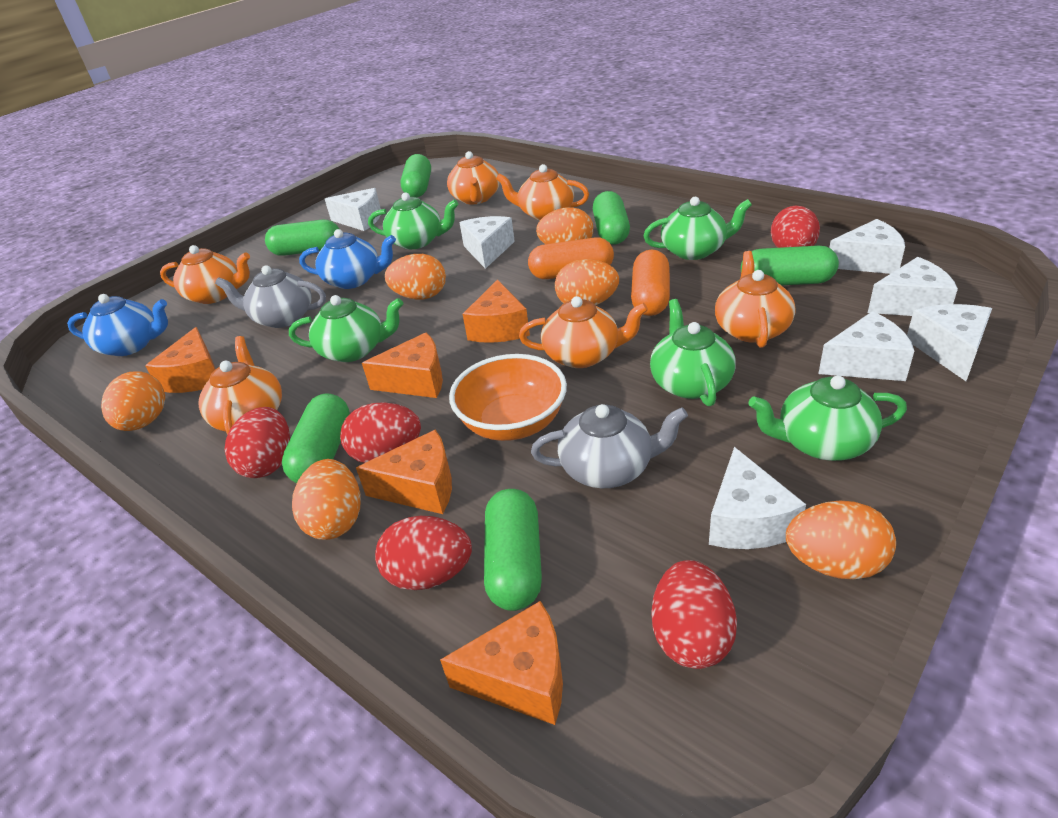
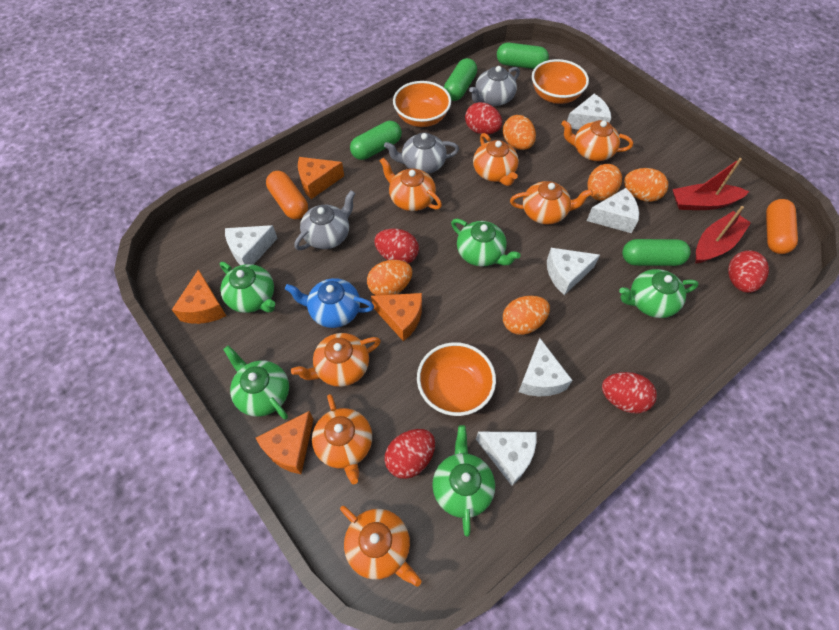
blue teapot: [67,294,168,356] [299,229,396,289] = 2 -> [285,278,374,328] = 1
green capsule: [265,220,339,256] [282,393,350,483] [400,154,431,197] [484,489,542,611] [593,191,630,245] [741,246,839,285] = 6 -> [350,121,402,160] [444,58,477,101] [497,43,549,69] [622,239,691,266] = 4
grey teapot: [215,265,326,328] [531,404,688,488] = 2 -> [294,190,356,250] [384,133,459,174] [469,66,520,106] = 3
orange bowl: [449,354,567,441] = 1 -> [393,81,451,127] [417,342,496,416] [532,59,589,104] = 3
orange cheese: [145,327,216,393] [356,429,452,514] [362,332,443,398] [440,601,563,725] [463,279,530,343] = 5 -> [172,269,226,324] [256,411,313,474] [298,157,344,199] [371,293,422,341] = 4
orange egg: [101,371,165,431] [292,459,361,540] [385,254,446,300] [536,207,593,244] [555,259,619,305] [786,501,896,580] = 6 -> [367,260,412,295] [503,115,536,150] [503,296,550,335] [588,164,622,200] [624,168,668,202] = 5
orange teapot: [160,245,250,304] [198,336,282,435] [447,151,500,204] [496,164,589,220] [519,296,648,368] [715,251,795,348] = 6 -> [291,333,381,387] [312,394,372,484] [340,506,421,587] [380,157,442,211] [473,133,519,186] [510,181,593,225] [561,120,633,161] = 7
red boat: none = 0 -> [672,158,749,210] [695,206,751,264] = 2
white cheese: [325,188,381,231] [459,216,515,269] [709,447,806,549] [818,311,914,381] [829,219,905,274] [868,257,958,316] [907,304,992,381] = 7 -> [225,225,278,265] [476,432,536,486] [519,338,572,396] [547,248,600,295] [567,94,611,130] [587,188,639,233] = 6

